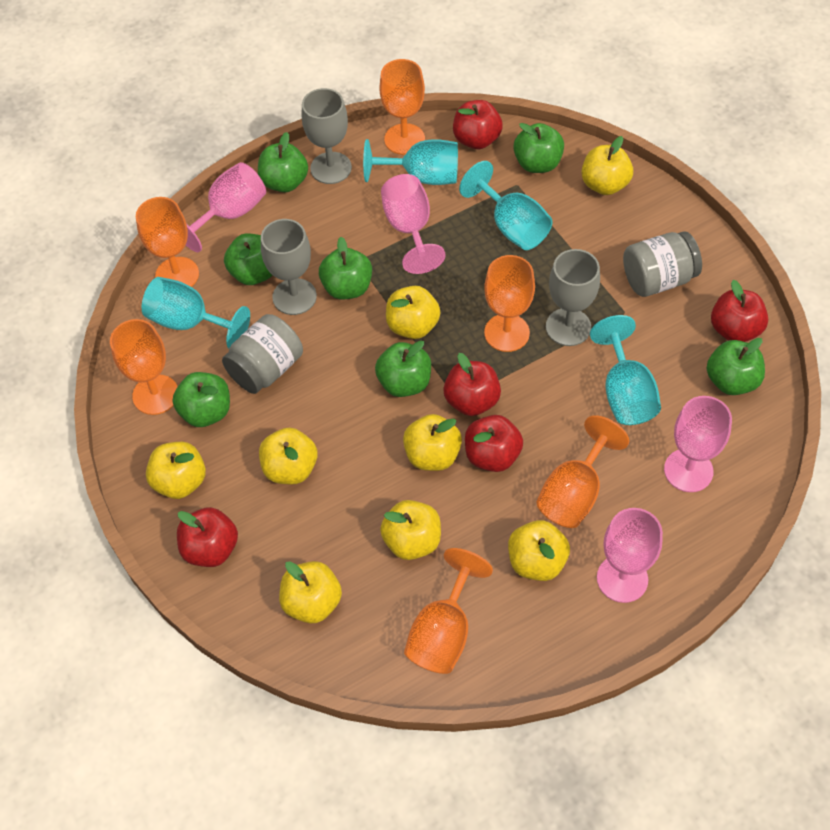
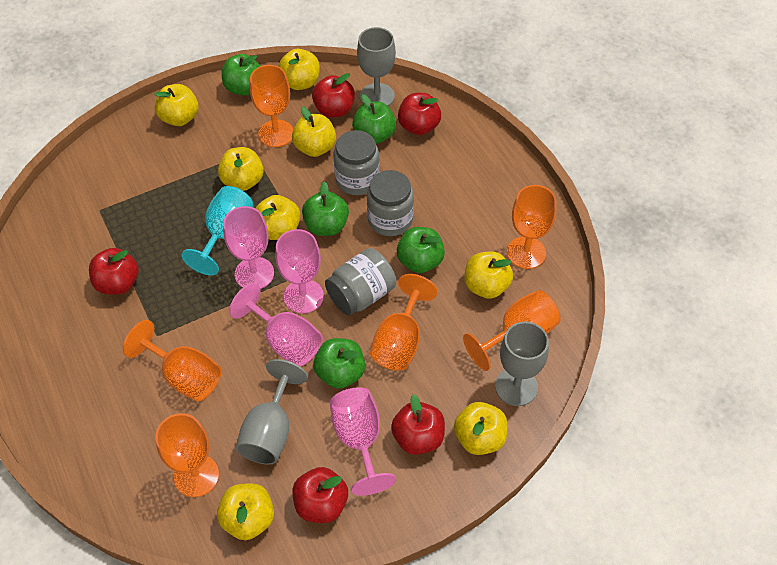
green apple: [173,372,230,427] [224,233,272,285] [258,132,308,192] [319,237,372,300] [375,340,431,397] [513,123,564,173] [707,338,765,395] = 7 -> [222,54,260,96] [302,182,349,236] [313,338,365,389] [352,94,396,144] [397,227,445,273] = 5
grey jar: [222,314,303,394] [623,231,702,297] = 2 -> [325,248,396,315] [333,130,380,195] [367,170,414,236] = 3
turquoise goblet: [142,277,250,349] [363,139,458,185] [459,161,553,250] [590,315,661,425] = 4 -> [182,186,254,275] = 1

